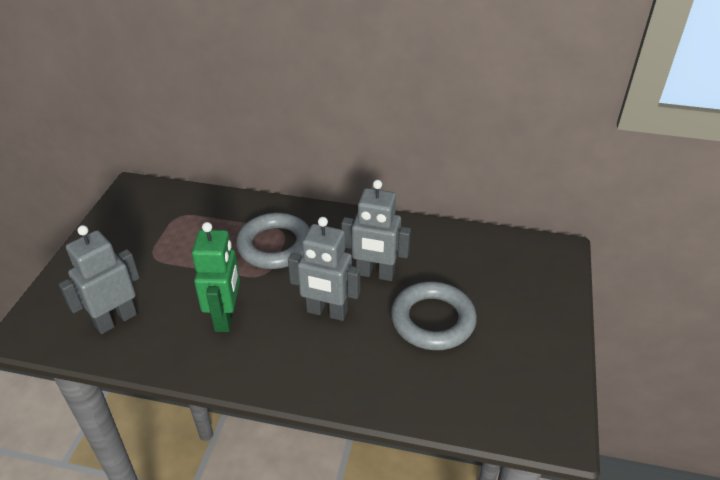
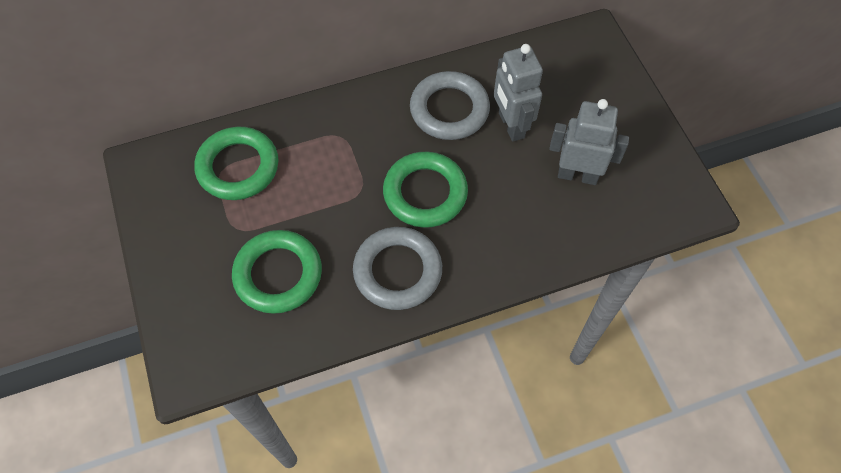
green ring: none = 0 -> [194,127,279,200] [232,230,322,314] [383,152,468,228] = 3
green robot: [192,222,240,332] = 1 -> none = 0
grey robot: [59,225,140,334] [288,217,360,321] [341,180,411,281] = 3 -> [494,44,543,141] [549,99,629,185] = 2

